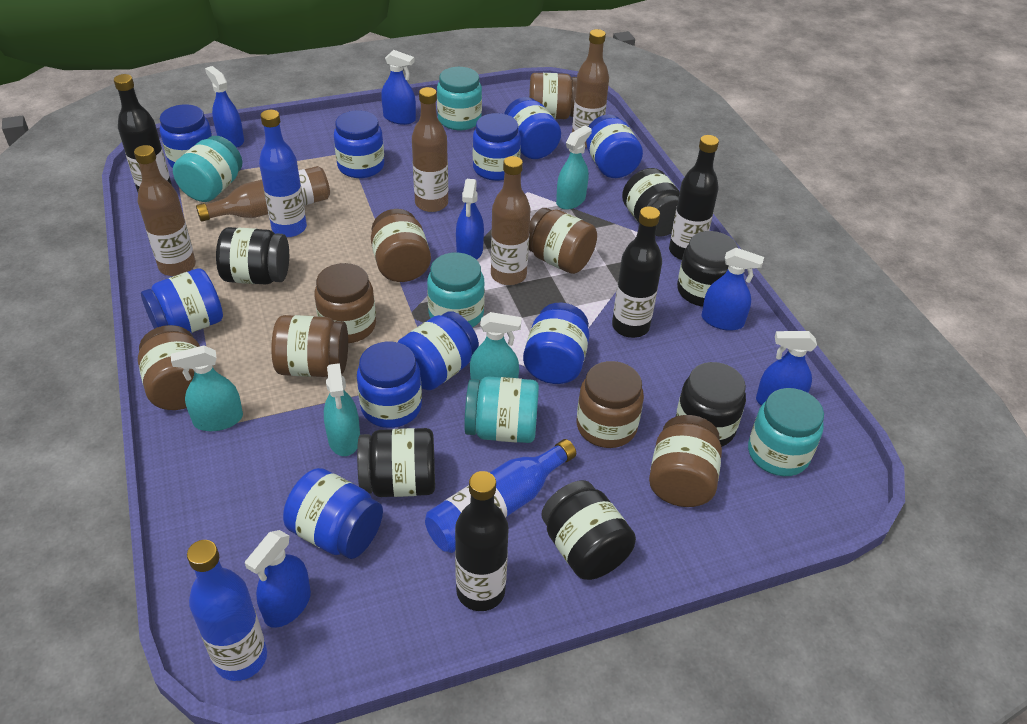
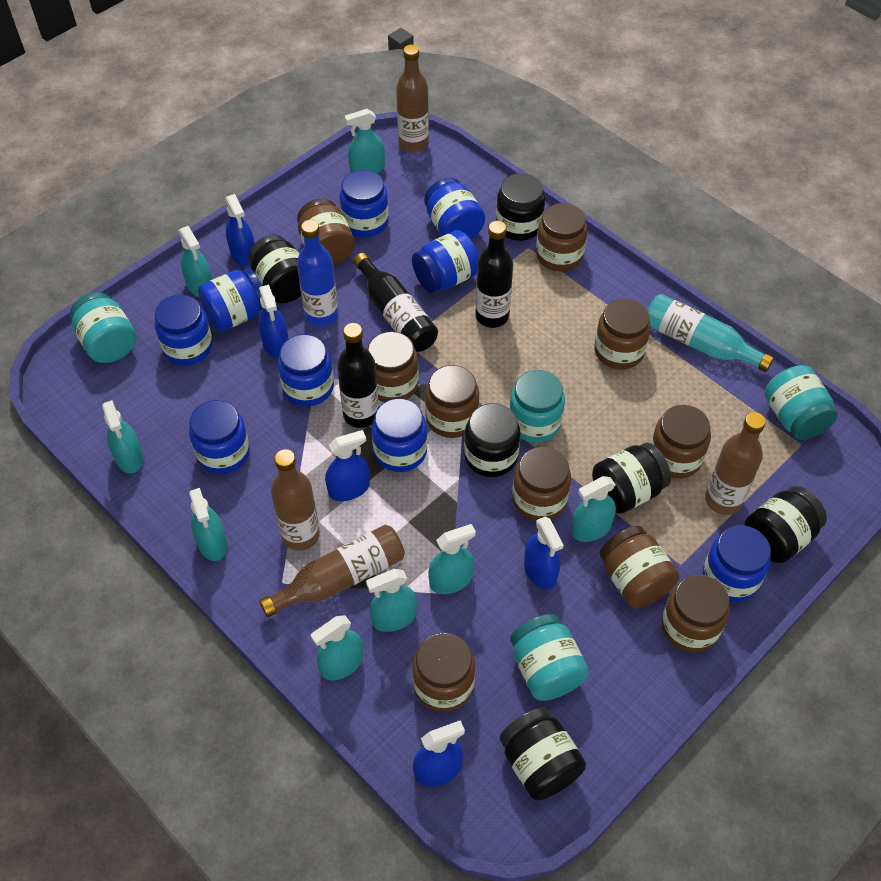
black bottle: [114,74,172,192] [455,471,509,611] [612,206,662,338] [669,135,719,260] = 4 -> [337,323,379,428] [353,253,438,352] [475,221,513,328] = 3
blue bottle: [187,540,267,681] [259,110,307,237] [425,439,576,553] = 3 -> [297,220,339,327] = 1
blue jar: [141,268,223,333] [160,104,212,168] [283,468,383,559] [334,110,384,178] [357,342,422,428] [397,311,479,390] [473,113,521,181] [504,97,561,159] [523,303,590,384] [586,114,643,178] = 10 -> [154,295,213,365] [189,400,250,474] [198,268,263,332] [278,334,334,406] [340,170,389,237] [372,398,428,472] [412,230,479,293] [424,178,485,239] [703,525,771,602] = 9
blue spray bottle: [205,66,244,148] [245,530,311,628] [381,50,416,125] [456,179,484,260] [702,248,764,331] [756,331,817,406] = 6 -> [225,194,255,266] [258,285,288,358] [325,430,370,501] [413,720,465,787] [524,516,564,589] = 5
brown bottle: [134,145,196,276] [196,166,330,222] [412,87,448,212] [491,156,530,285] [572,29,609,148] = 5 -> [259,525,405,617] [271,449,320,551] [396,45,429,153] [705,412,766,515] = 4
brown jar: [138,325,200,410] [271,315,348,377] [315,263,376,343] [371,209,431,282] [529,73,577,119] [529,208,597,274] [577,361,644,448] [649,415,722,507] = 8 -> [297,199,355,265] [367,331,419,402] [412,633,475,712] [425,365,479,438] [512,447,571,521] [536,203,587,271] [594,298,651,369] [600,526,679,608] [651,405,711,479] [661,575,730,652] = 10
turquoise bottle: none = 0 -> [648,294,774,372] = 1
turquoise jar: [173,136,242,202] [427,253,485,328] [437,67,482,130] [464,376,539,443] [748,388,824,476] = 5 -> [70,292,136,363] [509,370,565,443] [510,614,589,701] [764,365,838,440] = 4
turquoise spray bottle: [171,345,243,431] [324,363,360,456] [470,312,522,382] [556,125,592,210] = 4 -> [102,400,143,473] [179,226,212,297] [189,488,227,561] [311,615,363,681] [345,109,385,173] [366,569,417,632] [428,524,476,594] [571,476,616,542] = 8

